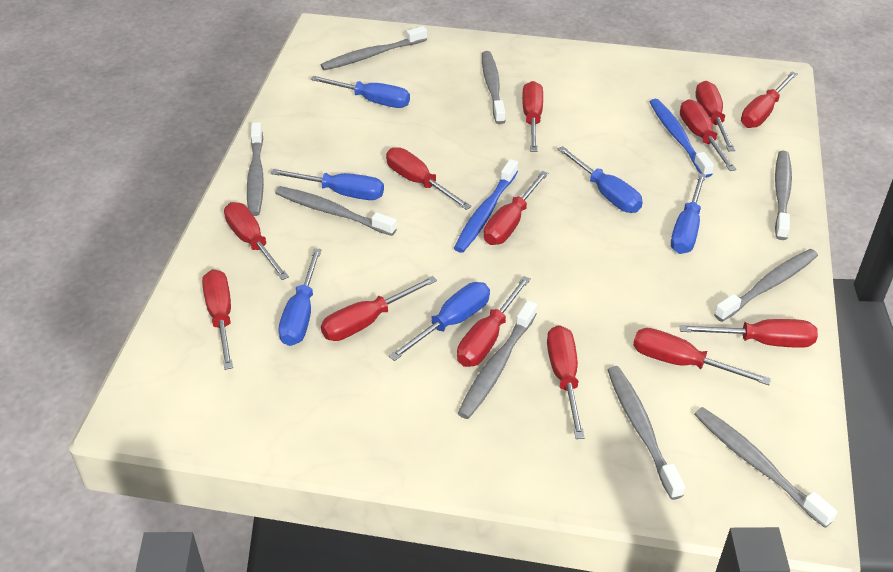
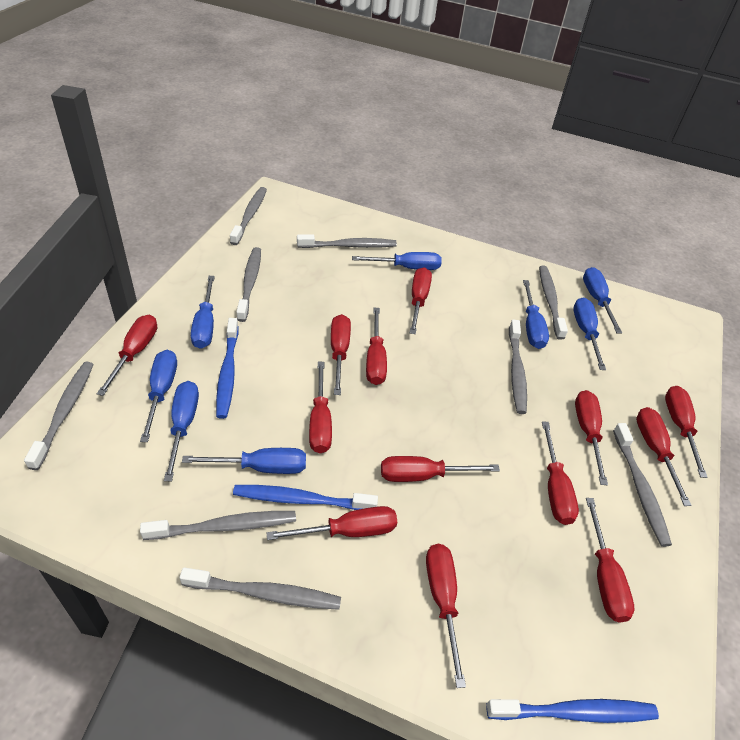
blue screwdriver: [271,169,384,200] [278,248,322,346] [311,76,410,108] [389,282,490,361] [558,146,643,213] [671,173,706,254] = 6 -> [140,350,177,442] [164,381,199,481] [182,448,306,474] [191,276,215,349] [352,252,442,270] [523,280,549,349] [573,297,606,370] [583,267,622,333] = 8
blue toothbrush: [454,159,518,253] [650,99,714,178] = 2 -> [216,318,239,419] [233,485,378,510] [486,699,659,723] = 3

